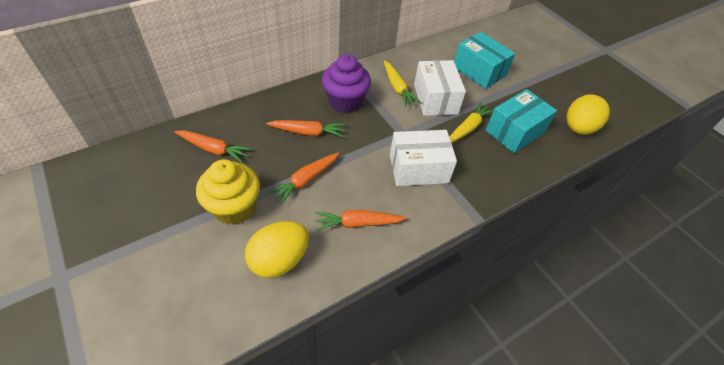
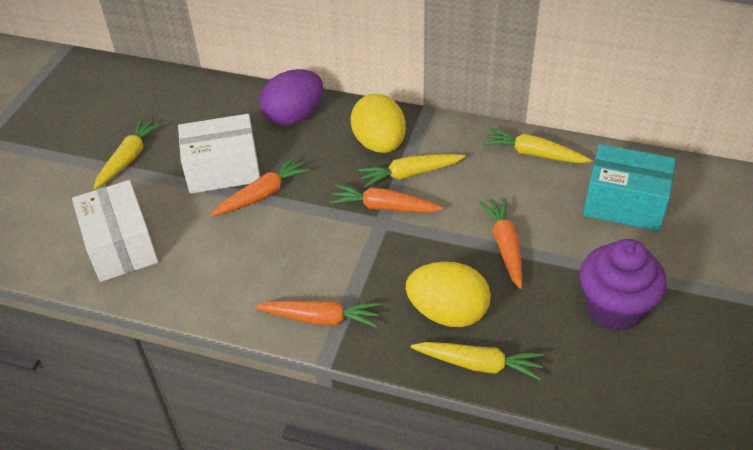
purple egg: none = 0 -> [260,69,323,126] = 1
turquoise box: [454,32,515,89] [486,89,557,153] = 2 -> [583,144,676,231] = 1
yellow carrot: [384,60,421,107] [449,102,494,143] = 2 -> [94,118,163,189] [358,154,465,188] [411,342,544,381] [483,128,591,163] = 4
yellow cupcake: [196,159,260,225] = 1 -> none = 0

